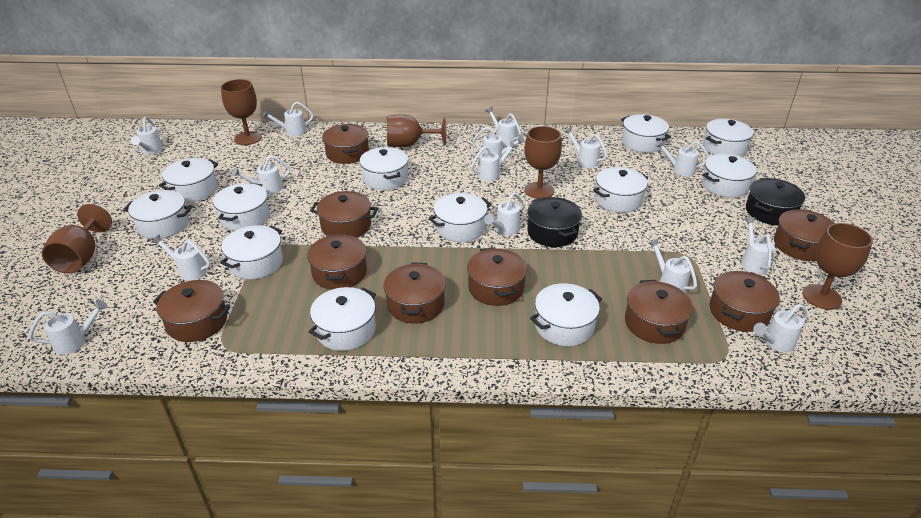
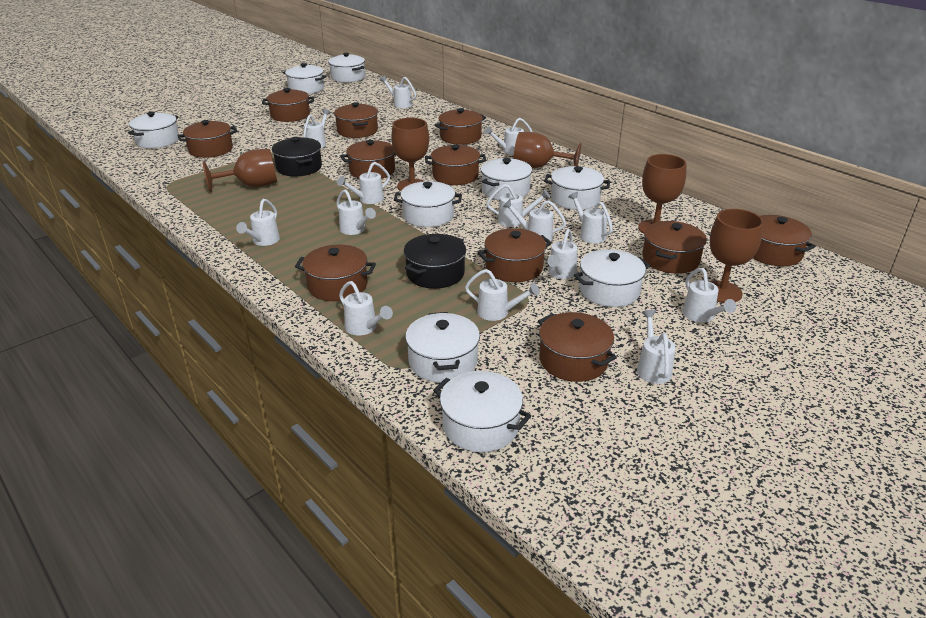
brown pot: [153,280,230,342] [307,234,367,290] [310,191,378,238] [322,124,369,164] [384,262,446,324] [467,247,527,306] [625,280,693,344] [709,271,780,332] [774,209,835,261] = 9 -> [177,120,237,158] [262,88,314,122] [295,245,376,301] [334,102,378,138] [340,140,396,179] [425,144,486,185] [435,108,486,145] [478,228,552,282] [538,312,617,382] [643,221,707,274] [753,215,816,266] = 11
white pot: [124,190,192,239] [159,158,218,202] [213,183,270,231] [220,225,283,279] [309,287,376,351] [360,147,408,190] [429,193,492,242] [530,283,602,346] [593,167,648,213] [621,114,671,153] [702,154,757,198] [703,119,754,156] = 12 -> [128,112,179,148] [283,63,327,94] [328,53,365,82] [394,181,462,227] [405,312,480,383] [433,371,531,452] [481,158,532,200] [544,166,610,210] [574,249,650,307] = 9

